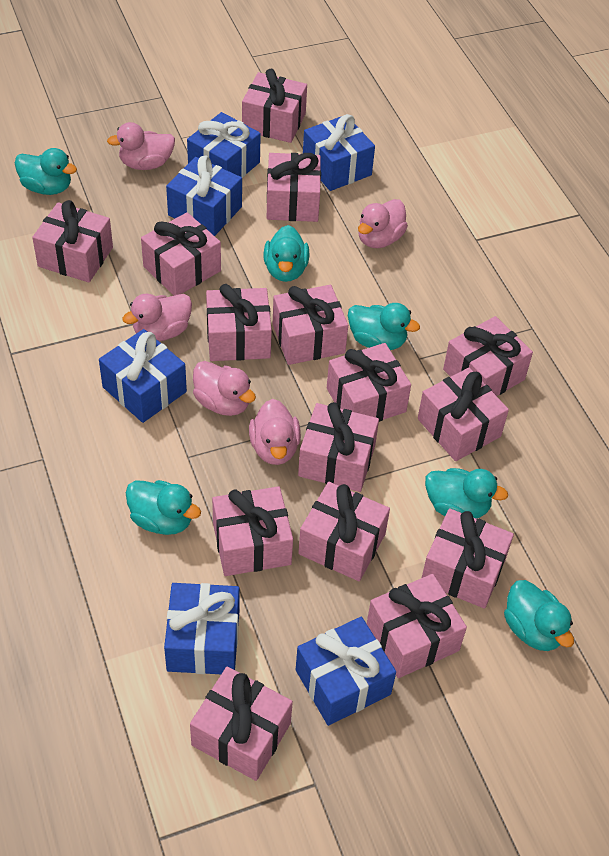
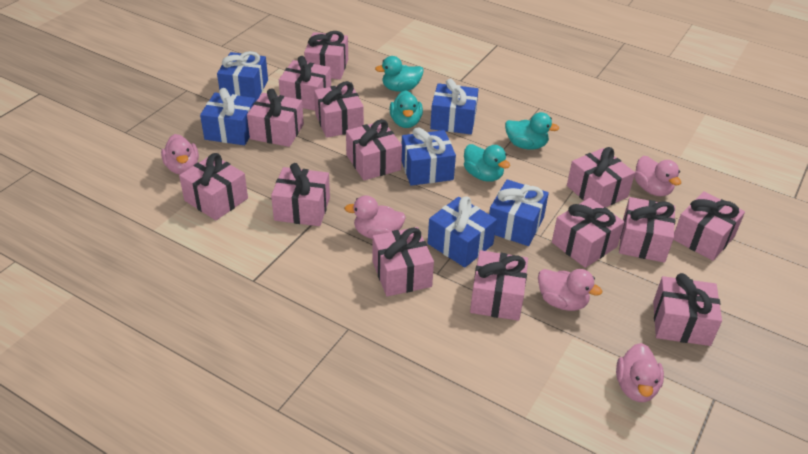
pink gift: [32,200,113,282] [141,212,221,295] [190,666,293,781] [206,284,272,361] [212,486,293,576] [242,69,307,143] [267,153,321,222] [273,285,348,365] [298,402,379,492] [298,482,390,581] [327,343,411,422] [367,574,467,678] [418,368,509,461] [422,508,514,609] [443,316,533,396] = 15 -> [179,153,248,220] [247,88,304,147] [271,163,330,226] [279,56,331,111] [304,31,348,79] [314,81,364,138] [346,119,402,180] [372,227,434,296] [470,250,528,321] [552,198,625,268] [567,147,635,207] [619,197,675,263] [653,273,722,346] [673,191,745,261] = 14
turquoise duck: [15,148,77,195] [126,480,201,535] [263,225,310,282] [348,303,420,350] [425,468,508,519] [504,580,574,651] = 6 -> [375,56,423,92] [390,90,423,128] [464,144,510,182] [505,112,559,150] = 4

